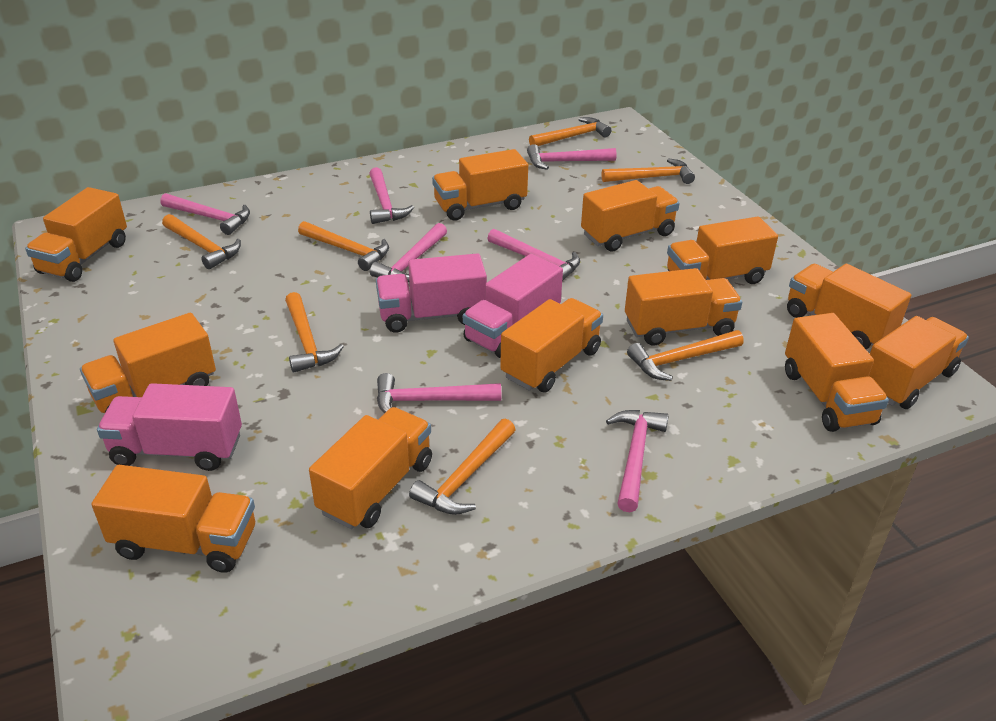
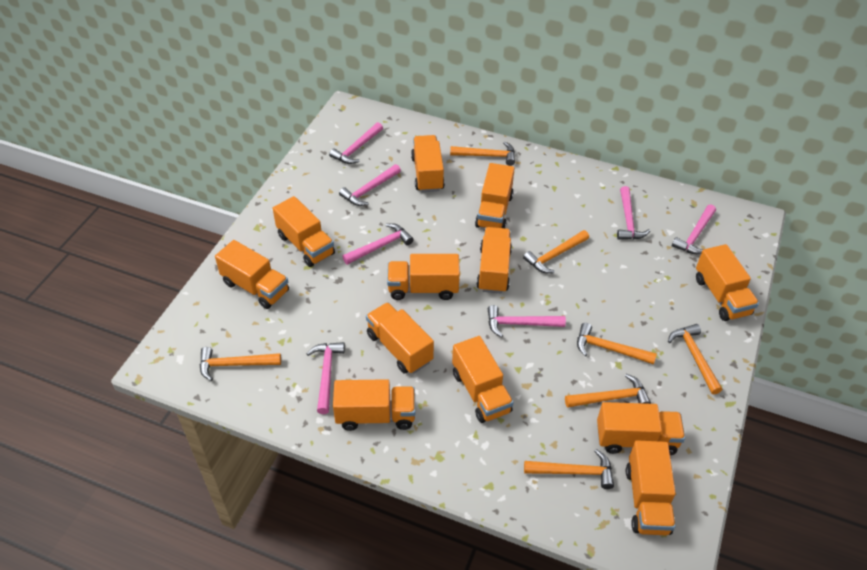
pink truck: [97,383,242,471] [376,253,487,333] [463,254,563,358] = 3 -> none = 0

